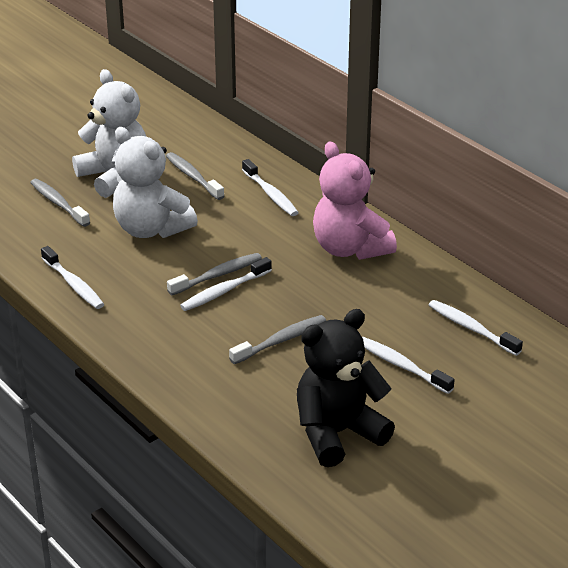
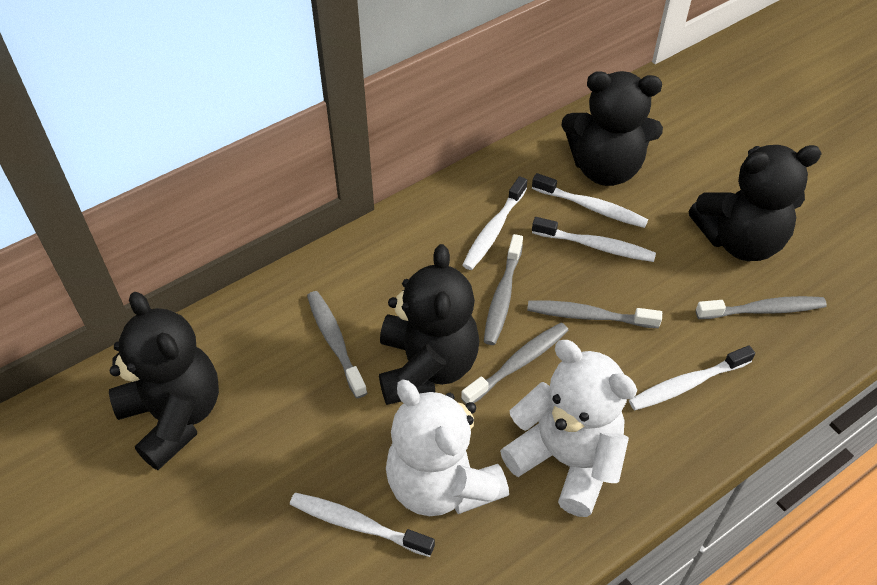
black teddy bear: [297,309,395,467] = 1 -> [109,292,219,470] [379,244,479,405] [562,71,663,186] [689,145,822,261] = 4
grey toothbrush: [30,179,90,227] [166,152,224,200] [167,253,262,295] [229,315,326,364] = 4 -> [307,291,367,398] [461,323,569,404] [484,234,523,345] [527,300,662,328] [696,296,827,319] = 5
pink teddy bear: [313,141,397,260] = 1 -> none = 0

